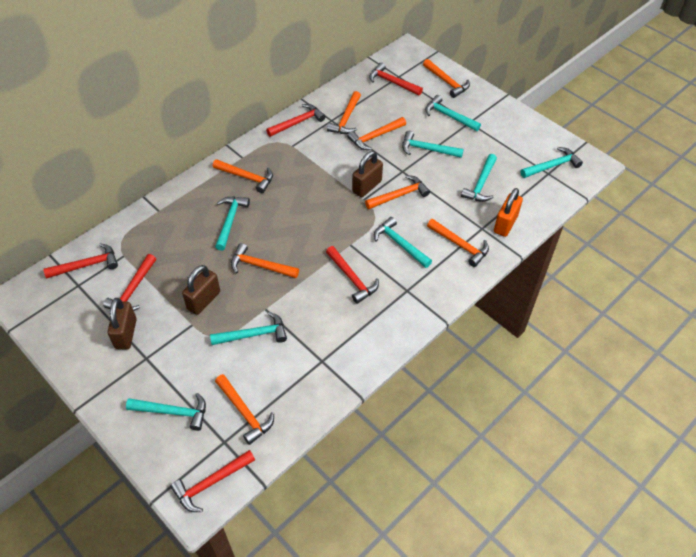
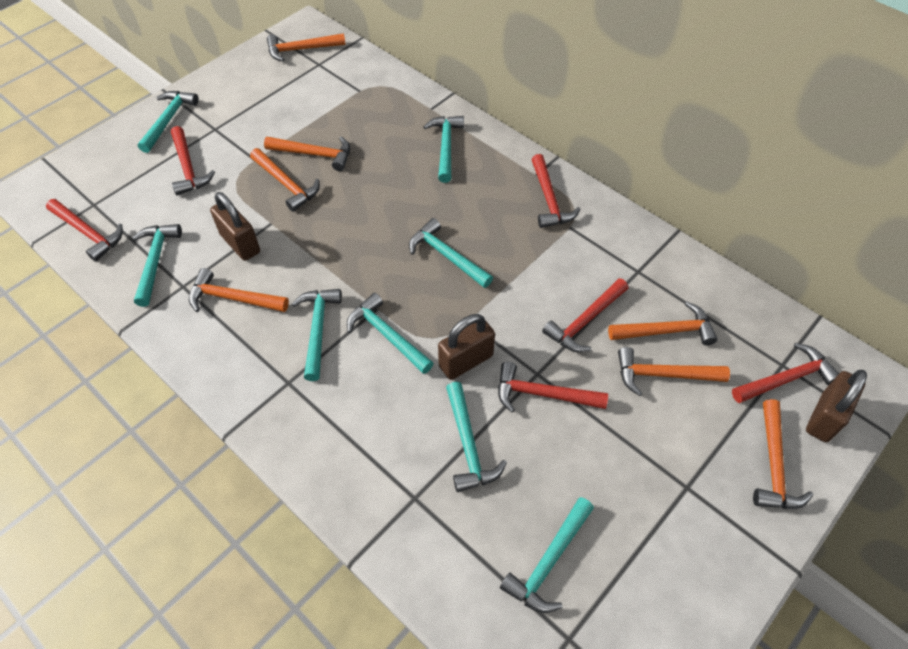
orange hammer: [213,159,273,193] [215,374,274,445] [231,243,299,278] [327,91,361,134] [347,117,406,150] [365,175,430,209] [423,59,470,98] [427,219,489,267] = 8 -> [189,268,289,312] [250,148,320,212] [264,136,350,171] [267,33,346,61] [608,302,718,345] [618,347,730,396] [753,399,813,509] = 7
orange padlock: [494,188,523,237] = 1 -> none = 0

